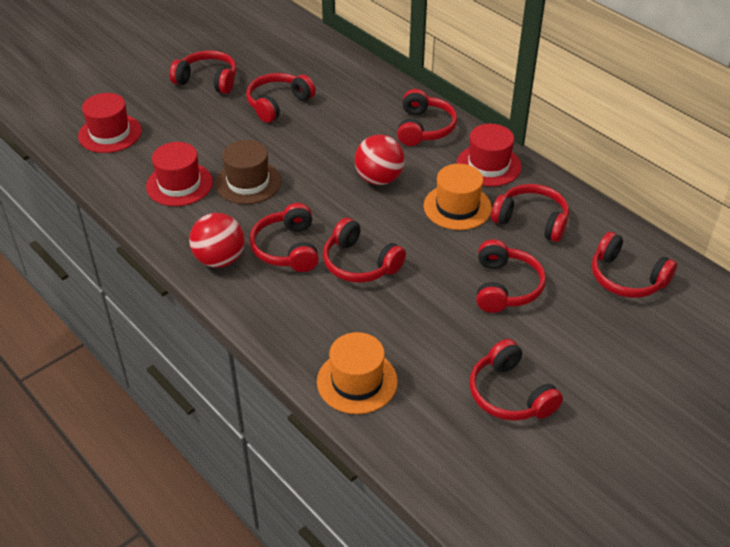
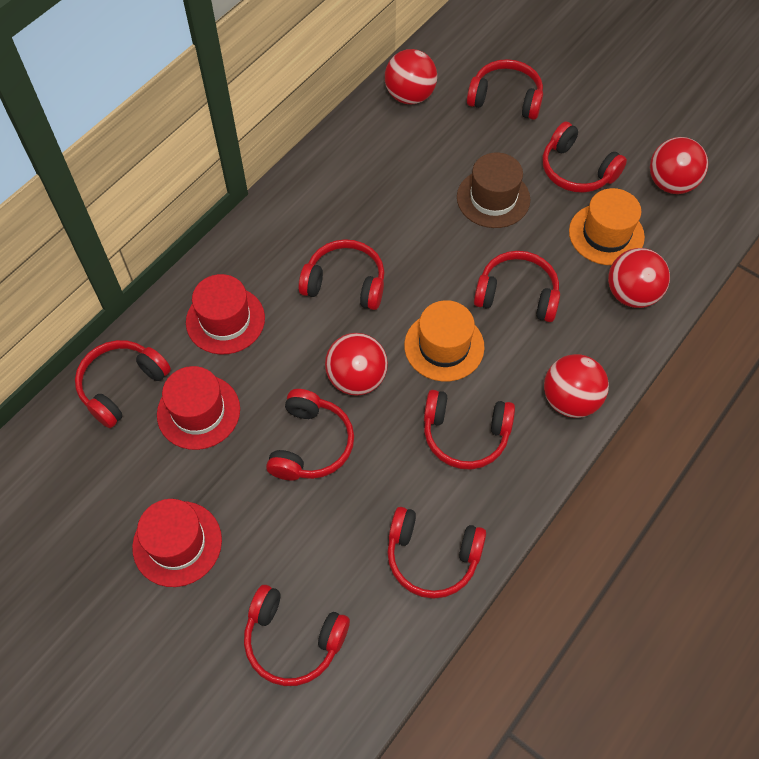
red ball: [189,213,245,268] [354,134,405,185] = 2 -> [325,333,388,396] [385,49,437,104] [544,354,609,418] [608,248,670,308] [650,137,708,194] = 5

